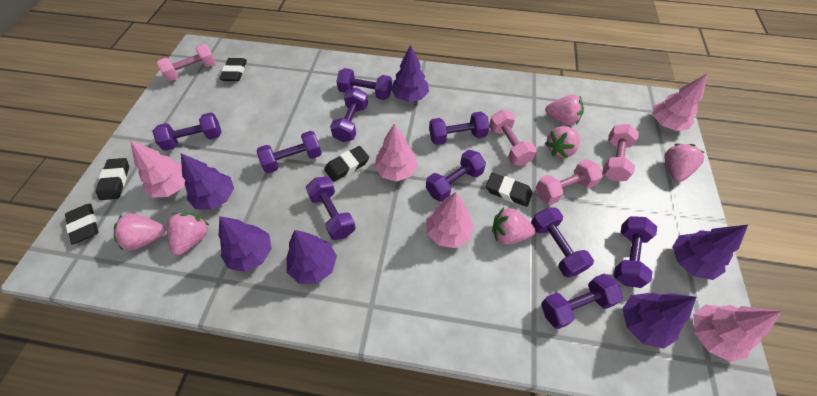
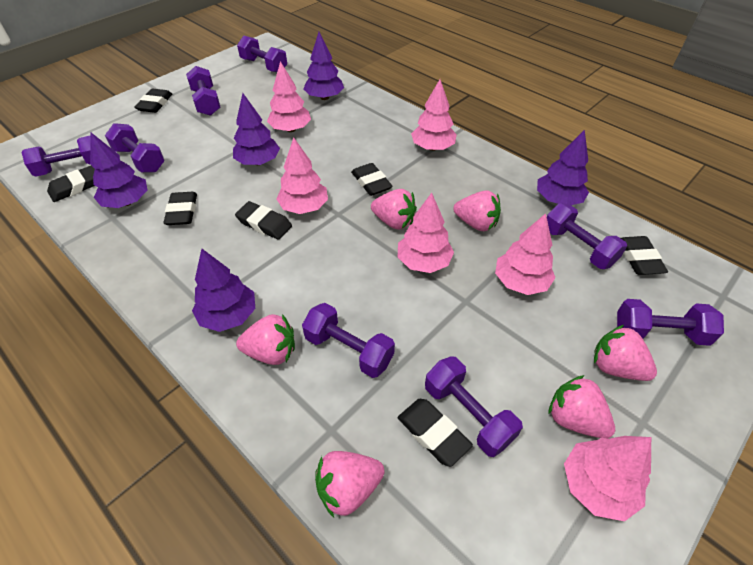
black eraser: [65,204,98,245] [96,158,129,200] [220,58,247,81] [324,146,369,182] [486,173,533,207] = 5 -> [47,166,95,202] [134,89,172,113] [163,192,197,225] [235,201,292,240] [351,163,393,196] [398,399,473,467] [621,236,668,275] = 7
pink dumbbell: [157,44,216,81] [489,110,537,166] [535,159,603,205] [603,124,639,181] = 4 -> none = 0
pink tree: [130,141,185,198] [374,124,418,182] [426,192,474,248] [652,74,707,131] [693,304,782,362] = 5 -> [267,61,311,132] [276,137,328,214] [398,193,454,273] [411,79,457,151] [495,213,556,295] [564,436,651,521] = 6
purple dumbbell: [152,113,222,151] [257,131,322,173] [306,177,356,240] [330,88,368,142] [336,68,392,100] [426,150,486,202] [429,112,490,145] [531,207,594,277] [541,273,623,329] [614,216,657,288] = 10 -> [21,136,91,177] [105,123,165,172] [186,66,221,116] [237,36,287,72] [302,303,395,378] [425,356,523,457] [547,203,627,269] [617,299,724,346] = 8
purple tree: [181,153,234,210] [218,216,272,272] [287,230,337,284] [391,45,429,102] [622,293,696,349] [672,225,748,280] = 6 -> [90,132,147,208] [192,249,255,332] [233,93,280,165] [303,32,344,100] [537,130,589,205] = 5

